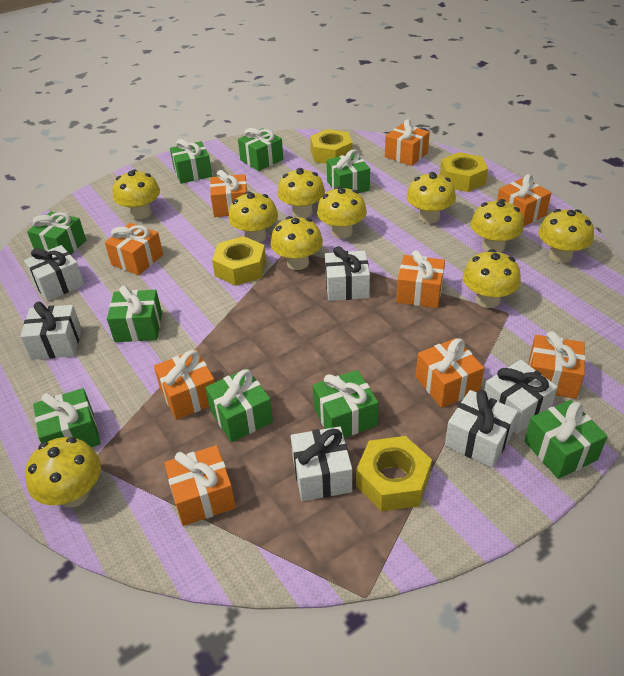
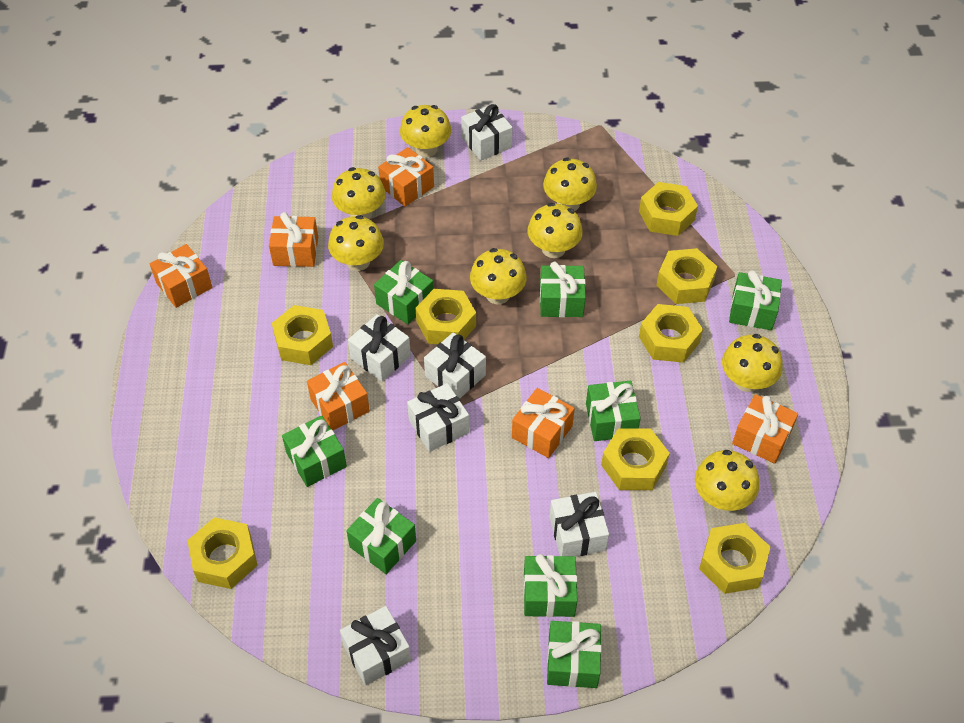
green gift: [27,212,86,254] [33,388,101,447] [107,286,162,342] [170,139,212,184] [205,368,273,442] [238,128,283,171] [313,370,378,438] [327,149,370,193] [524,400,608,479] = 9 -> [282,416,347,487] [346,498,416,574] [374,260,434,324] [523,554,577,617] [540,262,586,317] [547,621,602,688] [586,381,641,441] [729,270,782,330] = 8
orange gift: [105,223,163,275] [154,350,215,420] [164,445,236,526] [210,170,247,217] [385,119,430,166] [396,250,445,308] [416,338,484,408] [497,174,551,226] [529,331,586,399] = 9 -> [150,244,212,308] [269,212,318,267] [307,362,370,430] [378,147,434,207] [512,388,575,458] [732,394,798,464] = 6
yellow mushroom: [25,437,101,508] [112,169,160,219] [228,191,278,243] [271,216,323,270] [277,168,325,218] [317,186,367,239] [407,172,456,223] [463,249,521,308] [471,199,524,252] [538,209,594,263] = 10 -> [328,215,384,271] [332,167,386,219] [400,105,451,157] [470,248,527,304] [527,203,583,258] [543,157,597,211] [695,450,759,511] [722,334,782,392] = 8
yellow nut: [212,236,266,286] [310,129,353,164] [356,436,432,511] [440,152,488,192] = 4 -> [187,517,258,589] [272,305,333,365] [415,289,476,344] [601,428,670,490] [639,182,698,236] [639,304,703,363] [656,248,718,304] [699,523,770,594] = 8

